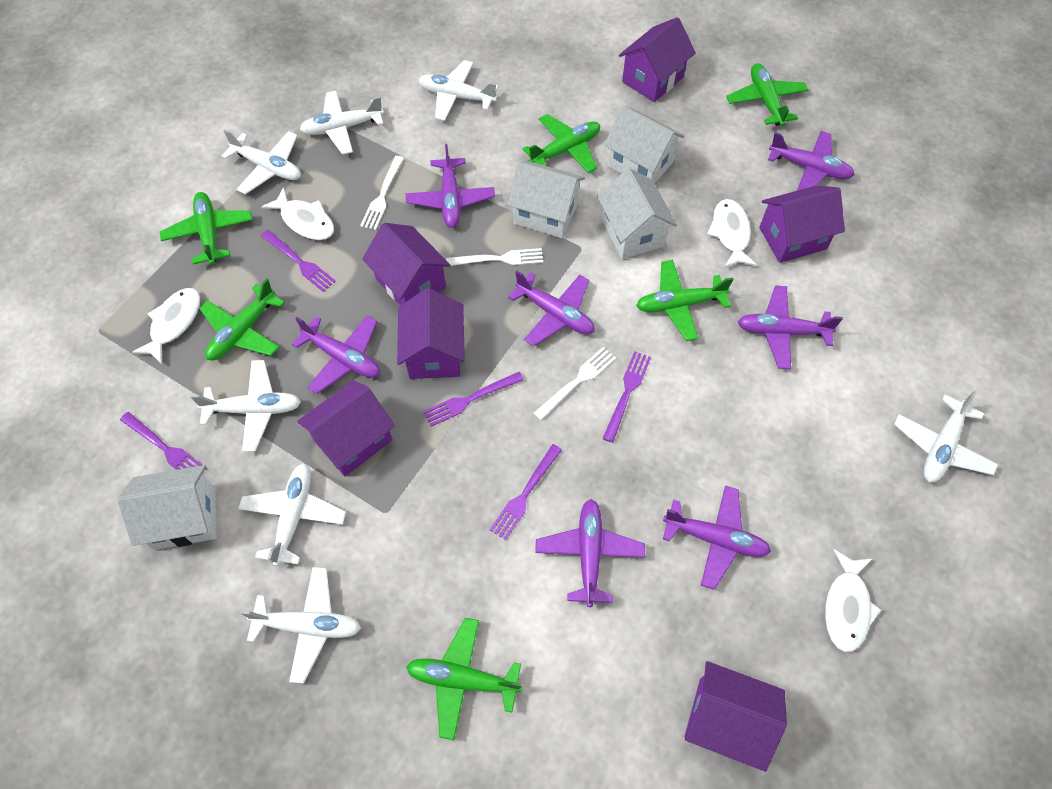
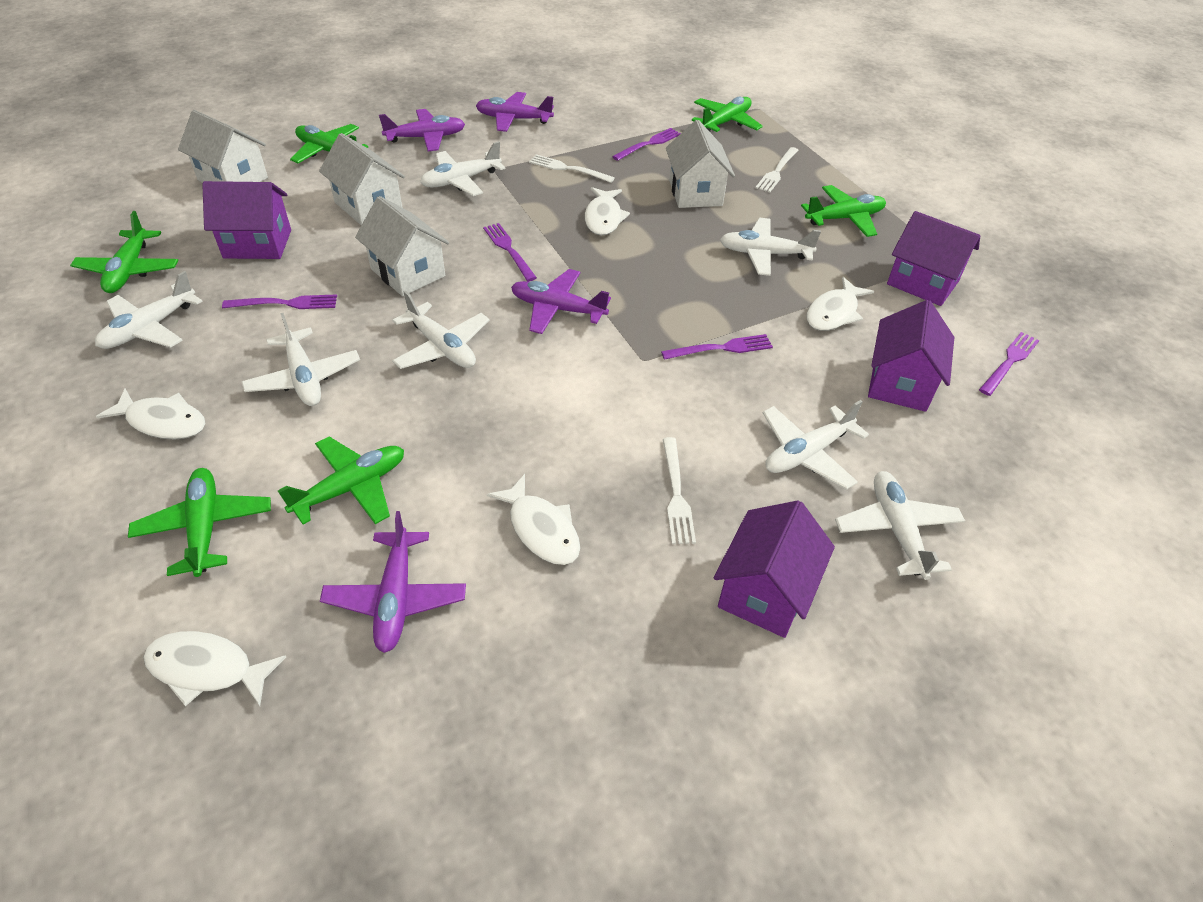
purple house: [297,380,395,476] [362,223,450,306] [397,288,465,379] [619,17,696,102] [684,661,787,772] [759,185,845,263] = 6 -> [202,181,291,259] [714,500,835,638] [868,300,954,412] [887,211,980,306] = 4
purple plane: [292,315,380,394] [406,144,495,228] [508,271,595,346] [535,499,645,607] [663,486,771,590] [738,285,843,369] [768,131,855,191] = 7 -> [320,511,466,653] [379,109,465,151] [476,92,554,132] [511,269,611,334] = 4
white fish: [132,288,200,364] [261,187,334,240] [707,199,757,268] [825,549,882,652] = 4 -> [96,389,206,440] [143,631,286,706] [487,474,580,565] [585,187,630,235] [807,277,874,331] = 5

